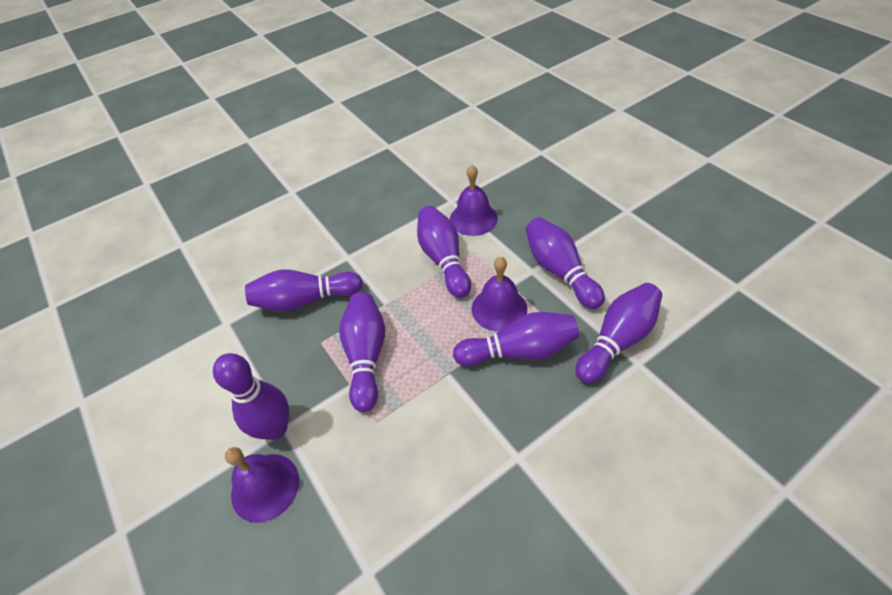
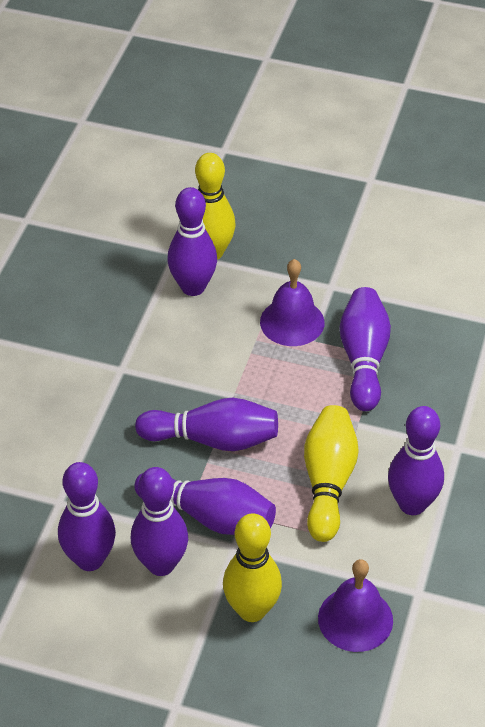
purple bell: [225,447,299,523] [450,165,498,236] [472,257,527,332] = 3 -> [260,259,325,346] [318,559,393,652] = 2
yellow bowling pin: none = 0 -> [195,153,235,260] [223,513,282,622] [304,405,359,542] = 3

